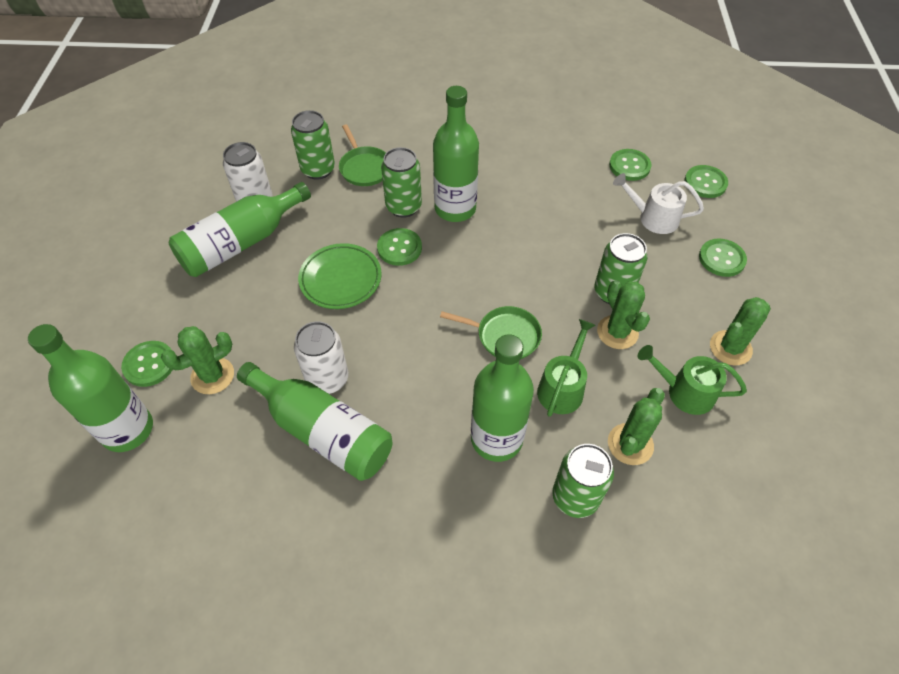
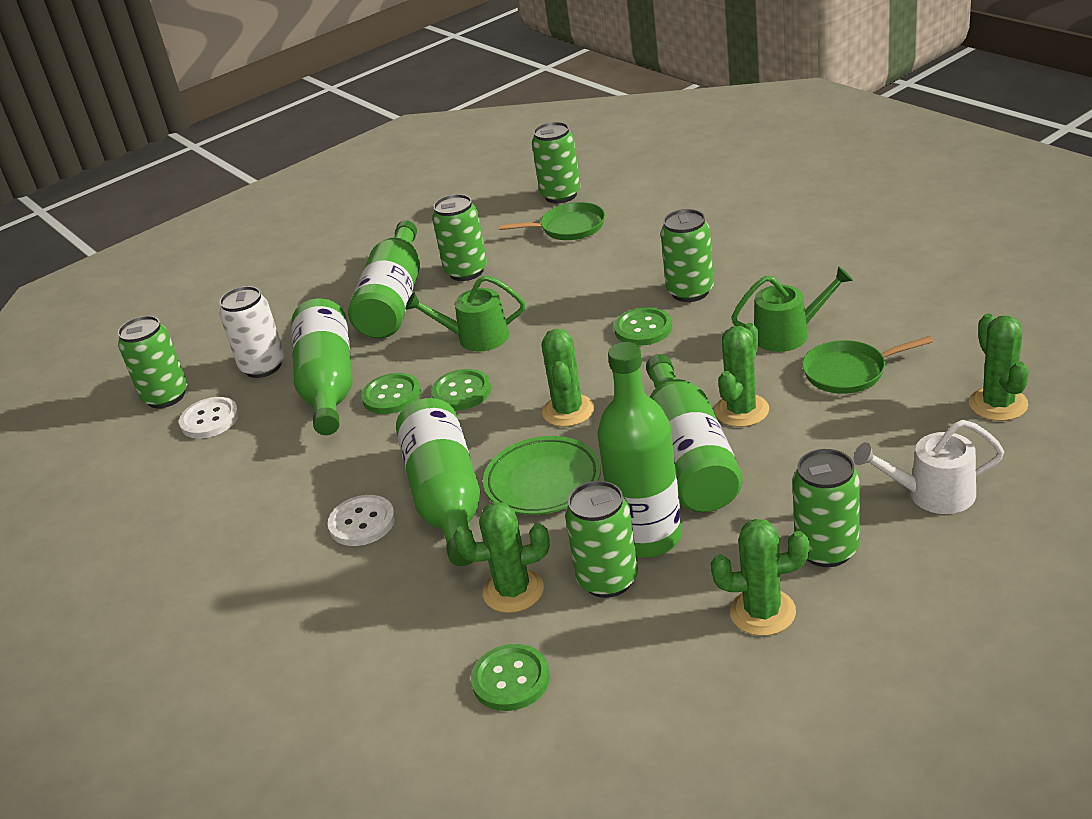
green button: [121,341,173,387] [377,228,422,266] [609,149,651,181] [684,165,728,198] [699,239,747,277] = 5 -> [361,373,421,414] [431,369,491,410] [471,644,550,711] [614,307,672,346] = 4
green cactus: [161,326,234,394] [597,280,650,349] [608,388,665,465] [710,297,771,365] = 4 -> [454,502,550,613] [542,329,594,427] [711,519,809,636] [714,323,769,427] [969,314,1029,421] = 5
green can: [291,110,335,180] [381,147,422,218] [552,444,614,518] [594,233,647,304] = 4 -> [118,316,187,408] [432,194,487,281] [532,122,580,203] [565,481,638,598] [660,209,714,302] [793,449,860,567] = 6
white button: none = 0 -> [179,397,239,439] [328,495,395,546] = 2
white can: [223,142,273,202] [294,321,348,394] = 2 -> [219,286,284,378] = 1

